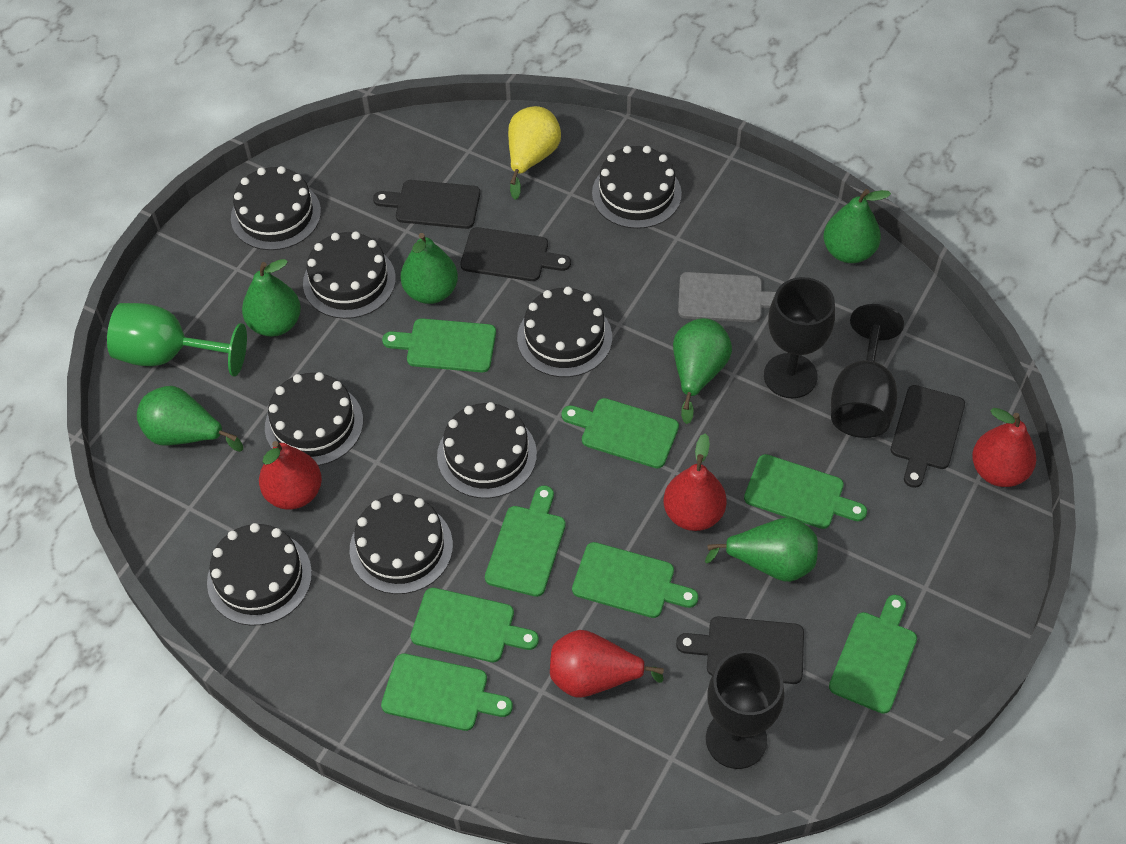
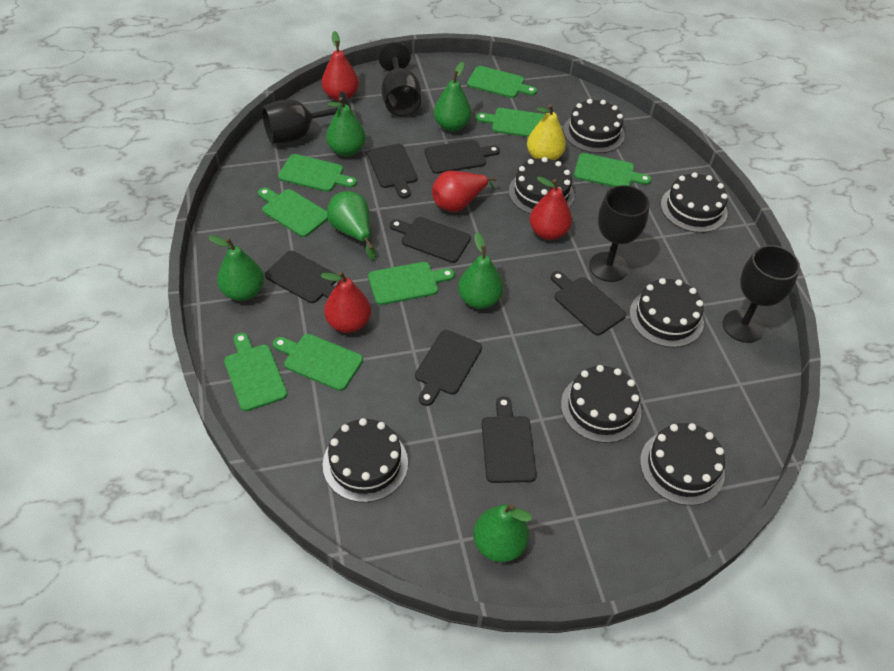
black cake: [207,523,312,626] [231,166,321,250] [265,372,363,466] [303,231,396,319] [350,493,453,594] [437,402,537,498] [517,287,612,377] [592,146,682,229] = 8 -> [323,418,408,502] [509,157,574,214] [561,365,641,443] [563,99,625,153] [629,278,704,347] [640,423,725,505] [661,172,728,233] = 7
black cutting board: [373,180,480,229] [460,227,571,281] [676,616,804,684] [891,385,965,488] = 4 -> [265,251,337,303] [367,144,418,198] [390,217,471,263] [415,330,482,406] [424,140,500,174] [482,396,537,483] [551,271,626,335] = 7
black goblet: [706,650,784,769] [764,277,835,398] [831,304,904,438] = 3 -> [262,91,352,144] [378,42,421,116] [589,185,650,282] [723,245,800,343] = 4
green goblet: [107,303,247,376] = 1 -> none = 0
grey cutting board: [678,272,776,322] = 1 -> none = 0

